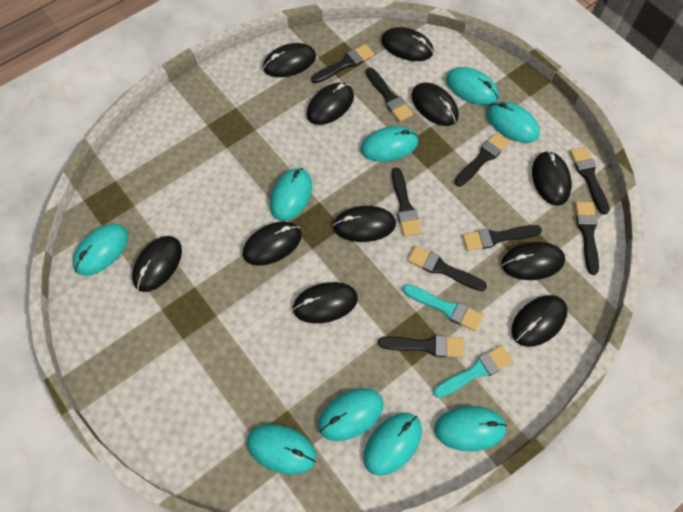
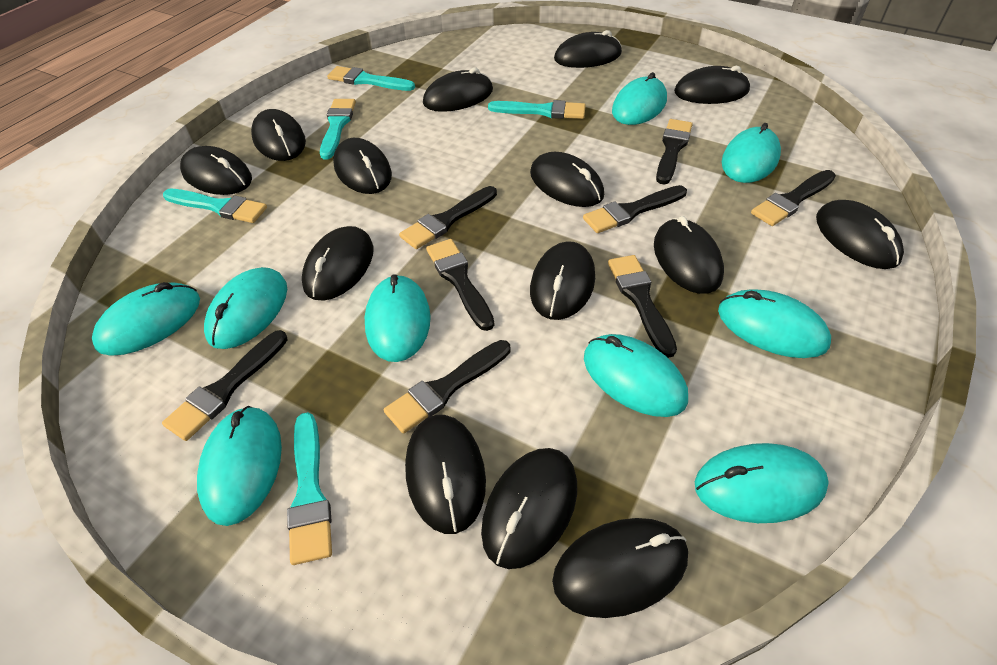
black brush: [311,44,374,83] [366,68,413,122] [378,335,464,358] [392,168,421,237] [408,246,487,291] [454,132,510,187] [462,225,542,251] [570,147,610,214] [575,202,599,275] = 9 -> [162,330,287,441] [384,340,510,433] [399,186,497,249] [426,239,494,331] [583,185,687,233] [608,255,677,358] [656,119,693,184] [751,170,836,226] = 8
black mouse: [132,236,182,292] [243,222,302,266] [263,43,316,77] [293,282,358,323] [307,83,354,125] [333,206,396,242] [381,27,434,61] [412,82,459,126] [501,242,565,280] [511,295,568,347] [532,151,572,206] = 11 -> [180,146,252,195] [251,109,306,161] [302,226,373,300] [333,138,392,194] [405,415,486,534] [423,68,493,112] [481,448,577,569] [530,152,604,207] [530,241,595,320] [552,518,688,618] [554,30,622,68] [654,216,724,294] [674,66,750,104] [816,200,904,269] = 14
turquoise brush: [403,284,483,331] [433,345,513,398] = 2 -> [163,189,267,223] [287,412,332,565] [320,99,356,159] [327,66,415,91] [488,100,586,119] = 5

